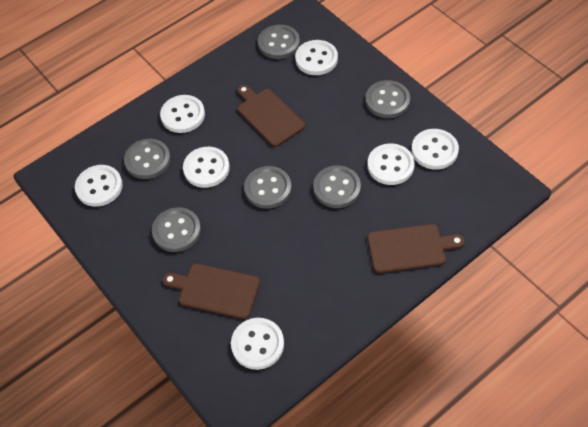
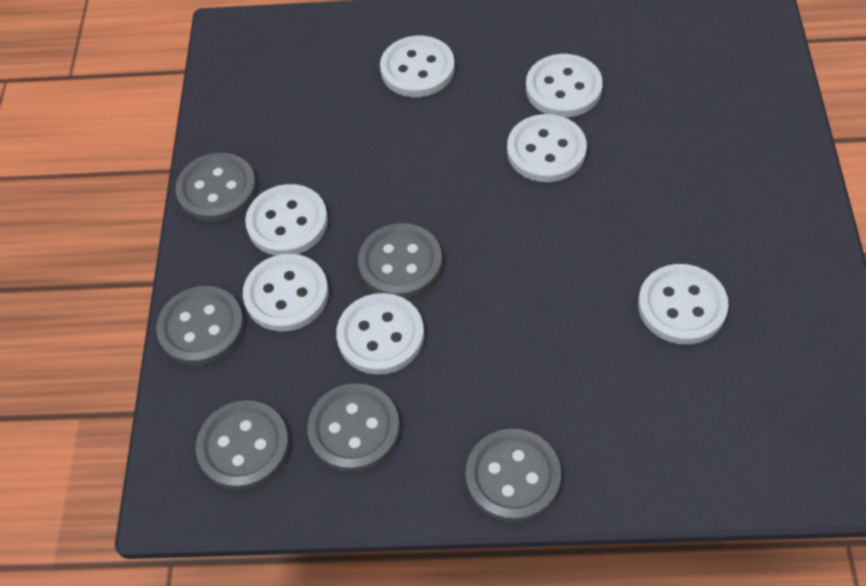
brown cutting board: [163,264,260,319] [237,85,305,147] [368,224,465,273] = 3 -> none = 0

